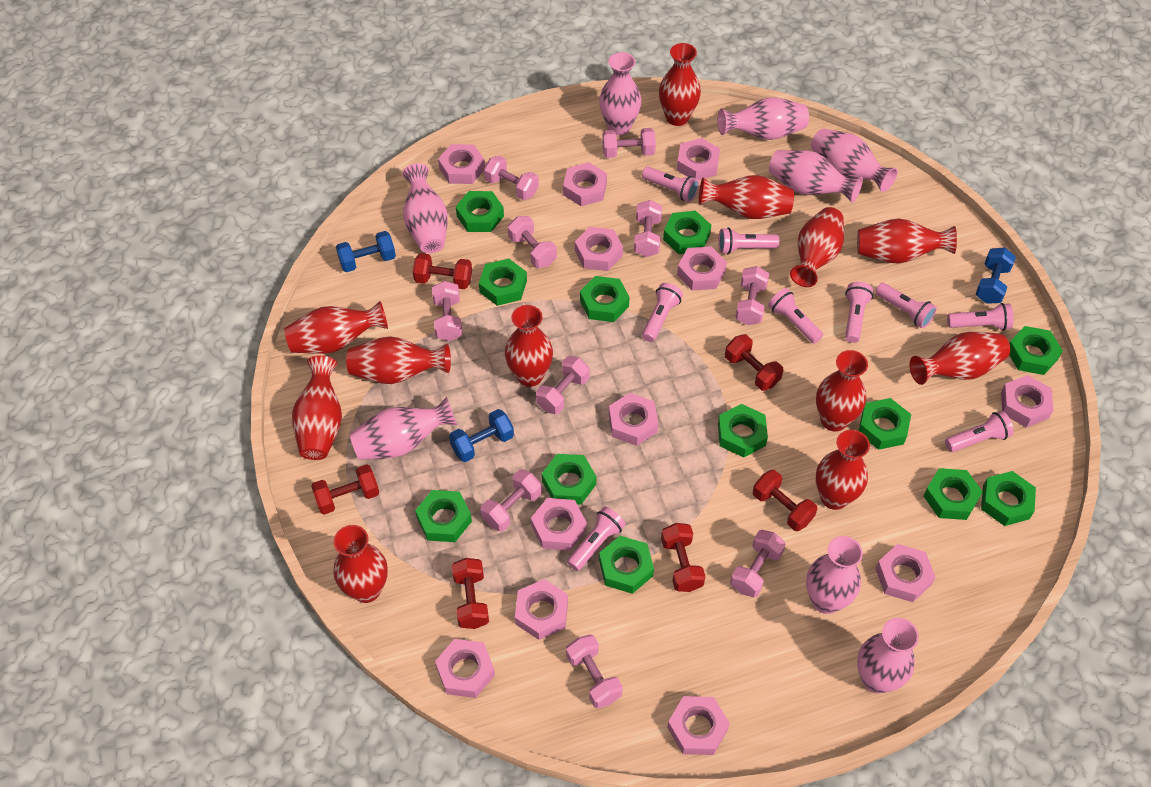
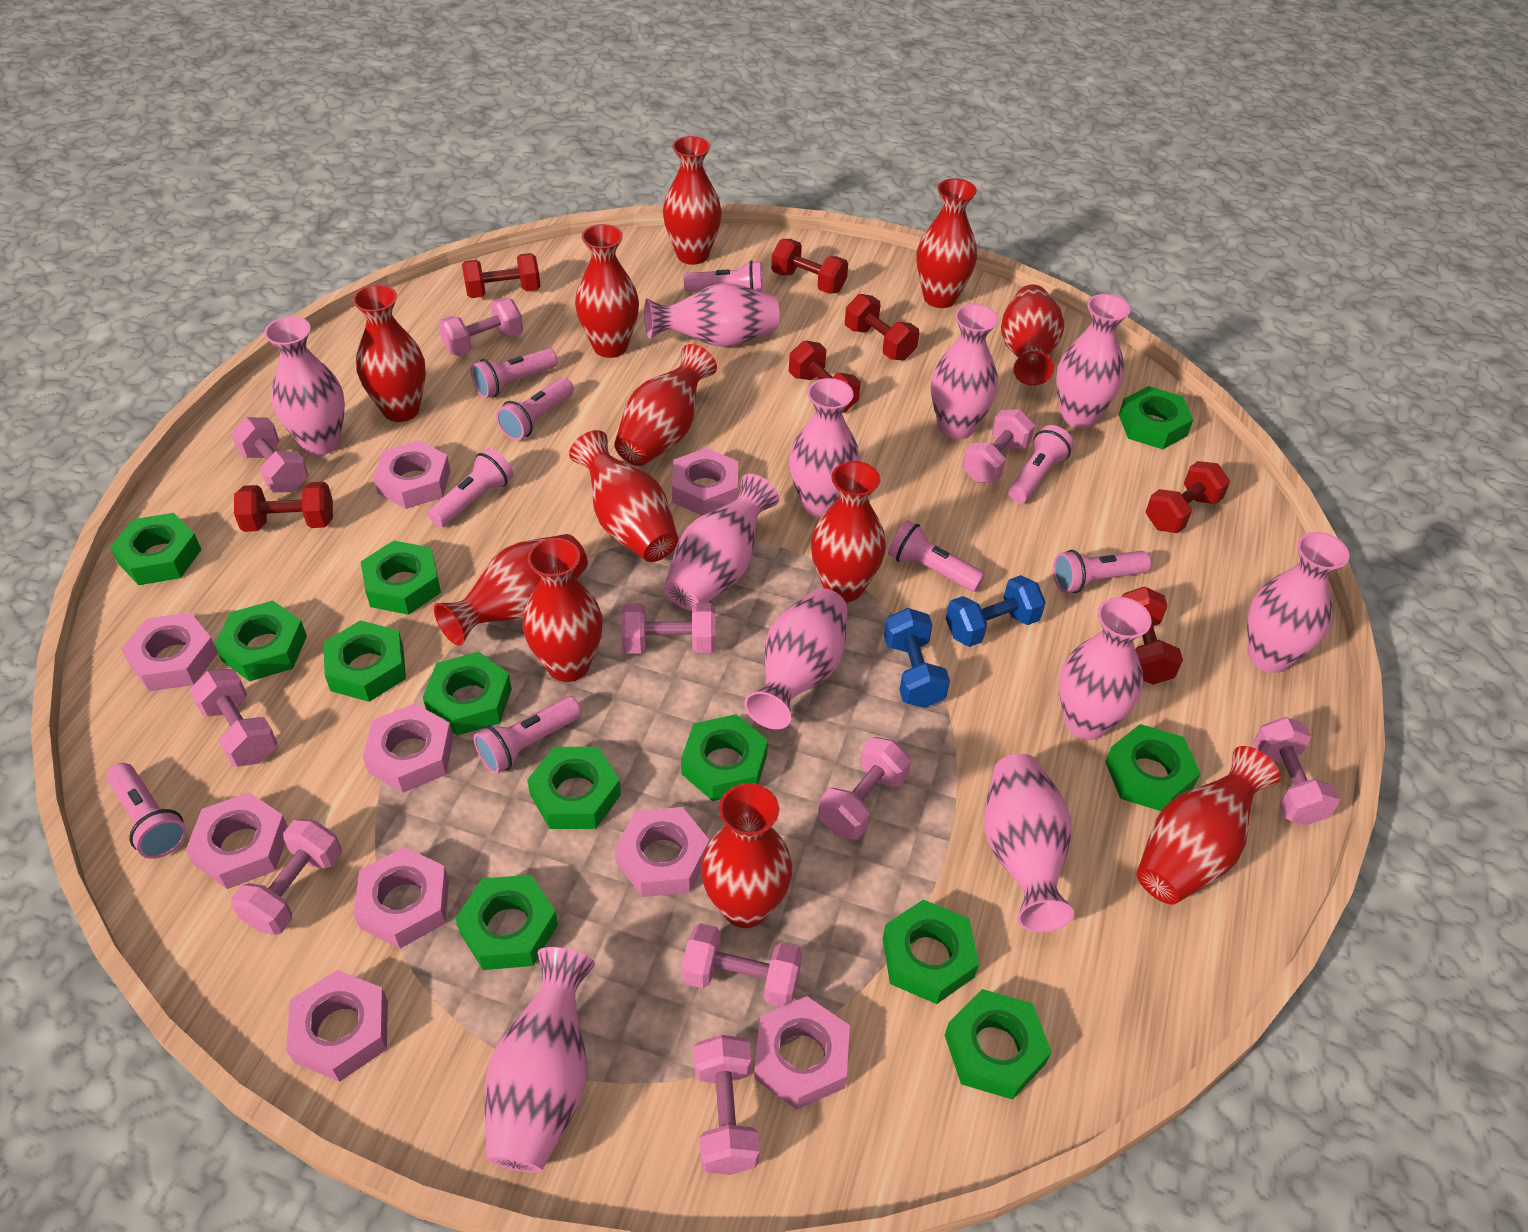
blue dumbbell: [336,231,396,272] [449,409,514,462] [975,248,1016,304] = 3 -> [884,608,950,708] [946,575,1046,647] = 2
pink nut: [435,639,495,698] [438,144,485,184] [515,579,568,640] [531,498,587,551] [563,162,607,206] [575,227,623,271] [609,393,658,446] [667,696,730,755] [677,138,720,180] [677,246,727,291] [875,544,936,602] [1001,375,1053,427] = 12 -> [121,613,218,691] [185,792,288,889] [286,970,388,1082] [353,847,449,948] [363,703,453,793] [373,440,451,509] [614,807,709,897] [672,448,738,516] [754,996,850,1109] = 9
pink vase: [349,397,457,460] [402,163,448,253] [599,52,641,135] [718,97,809,140] [769,150,863,203] [806,536,863,614] [811,128,898,192] [857,618,919,694] = 8 -> [264,316,345,455] [485,947,595,1173] [644,283,779,347] [664,474,779,611] [744,588,848,729] [789,378,860,517] [931,304,999,440] [984,754,1074,932] [1056,294,1130,428] [1059,597,1152,740] [1247,532,1350,673] = 11
red dumbbell: [311,464,379,515] [413,253,472,289] [452,558,489,629] [661,523,706,592] [725,334,783,391] [753,470,817,531] = 6 -> [234,482,333,532] [462,253,541,298] [771,239,848,294] [789,340,861,413] [845,294,919,361] [1122,586,1183,685] [1146,461,1230,533] = 7

